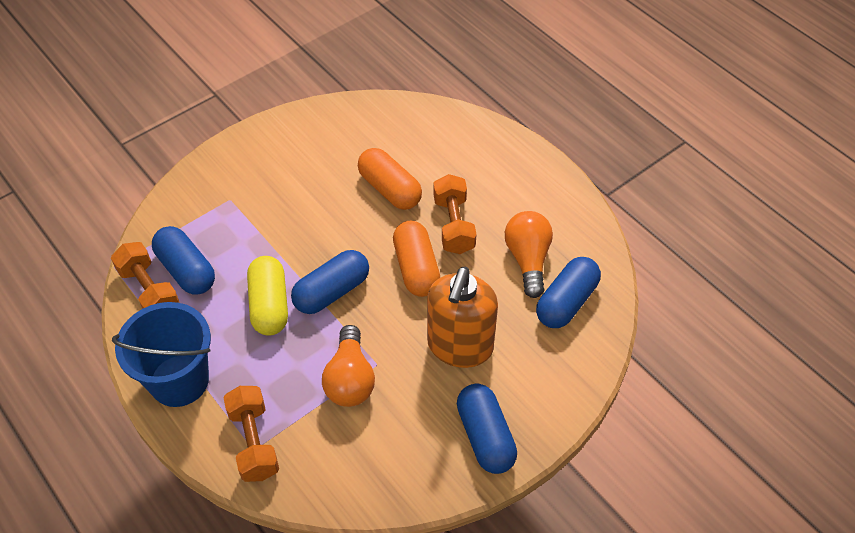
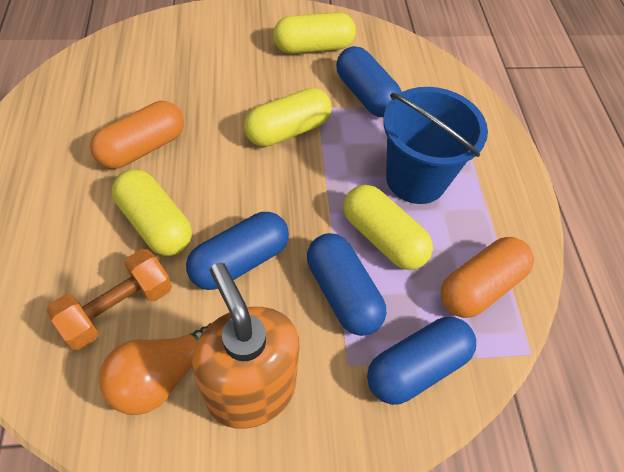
orange dumbbell: [111,242,180,309] [223,386,279,482] [433,174,477,254] = 3 -> [46,249,172,350] = 1
orange light bulb: [322,325,375,407] [505,211,553,298] = 2 -> [99,323,211,415] = 1
yellow capsule: [247,256,288,336] = 1 -> [112,169,192,256] [244,88,332,147] [273,12,356,54] [344,185,433,270] = 4

